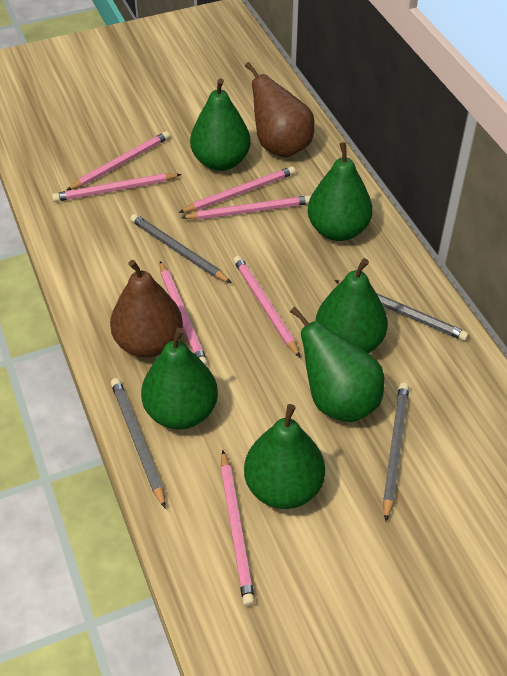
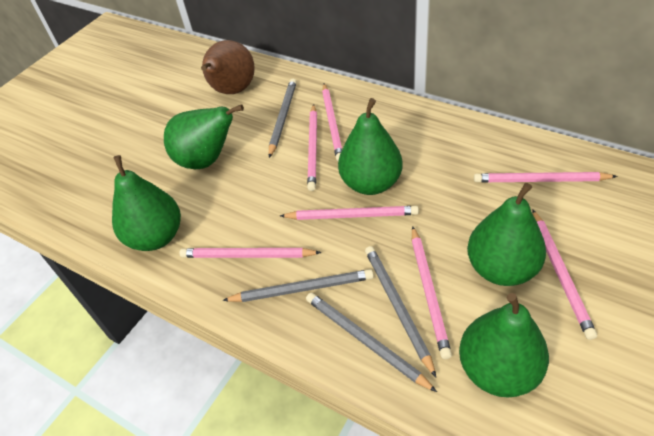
brown pear: [110,260,183,358] [245,62,315,158] = 2 -> [201,40,255,94] = 1
green pear: [141,328,218,429] [190,78,251,171] [244,404,325,509] [290,307,384,422] [308,142,373,241] [316,258,388,353] = 6 -> [112,155,181,251] [164,104,244,169] [338,98,403,195] [459,293,549,397] [467,183,546,286] = 5

